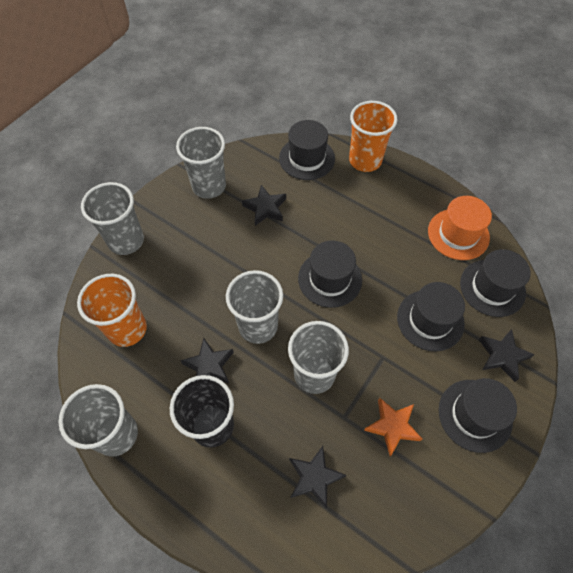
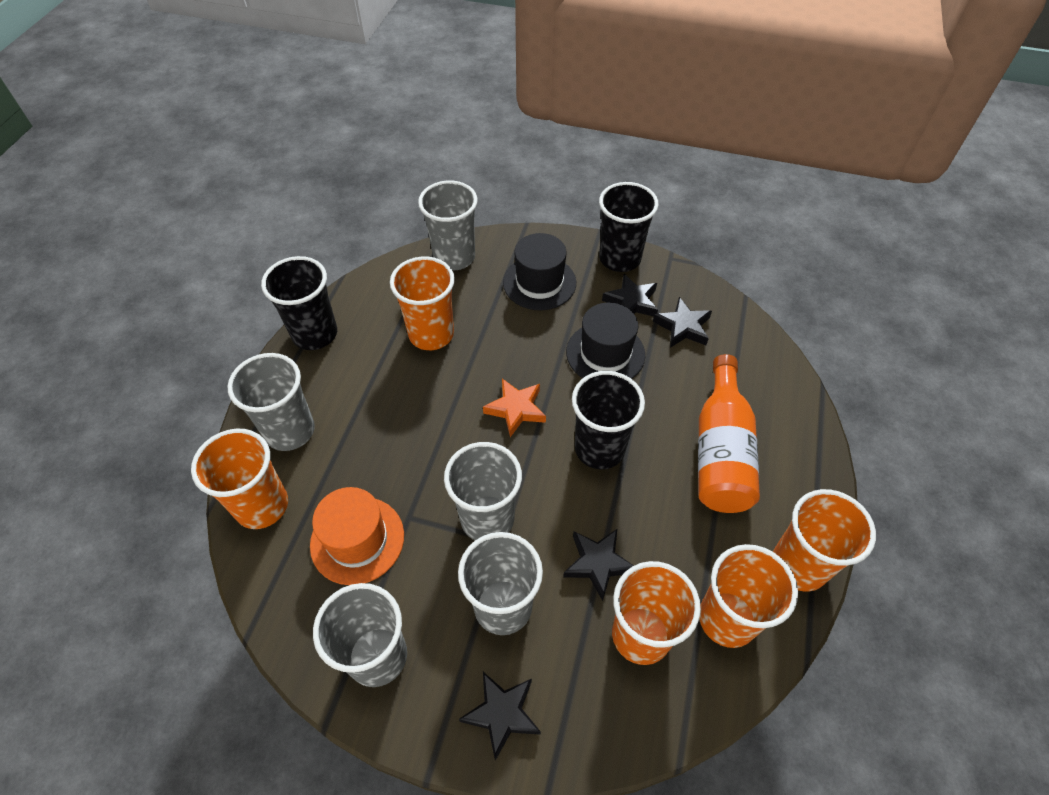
black cup: [170,375,234,448] = 1 -> [261,256,337,350] [572,371,645,469] [599,182,659,272] = 3
black hat: [279,120,335,180] [298,241,362,308] [397,282,465,351] [439,378,517,453] [460,249,530,317] = 5 -> [503,233,576,310] [566,303,645,379] = 2
orange bottle: none = 0 -> [698,354,760,513] = 1
orange cup: [77,274,147,347] [349,101,398,172] = 2 -> [191,429,288,529] [390,257,455,350] [612,561,701,665] [699,544,798,648] [773,489,876,592] = 5

